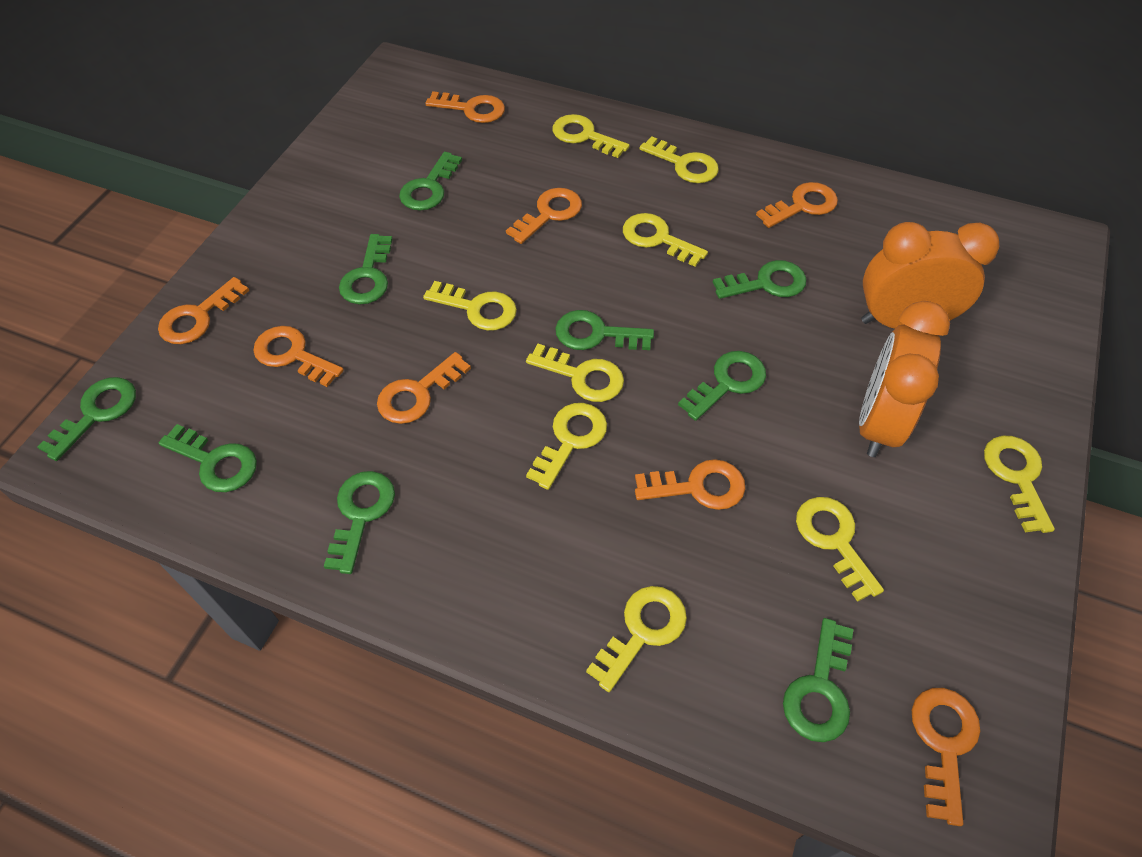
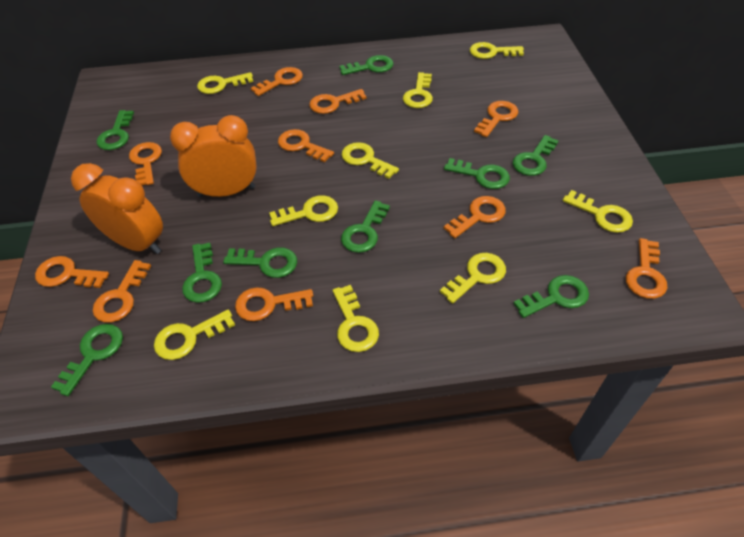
orange key: [158,277,249,344] [253,326,344,387] [377,352,471,424] [425,91,505,123] [506,188,582,244] [635,459,745,510] [756,182,838,228] [912,688,980,826] = 8 -> [35,256,109,288] [93,260,151,323] [129,142,162,185] [235,287,313,321] [251,67,303,96] [278,129,334,162] [309,89,367,114] [444,196,506,238] [474,101,518,137] [626,238,667,299] = 10

